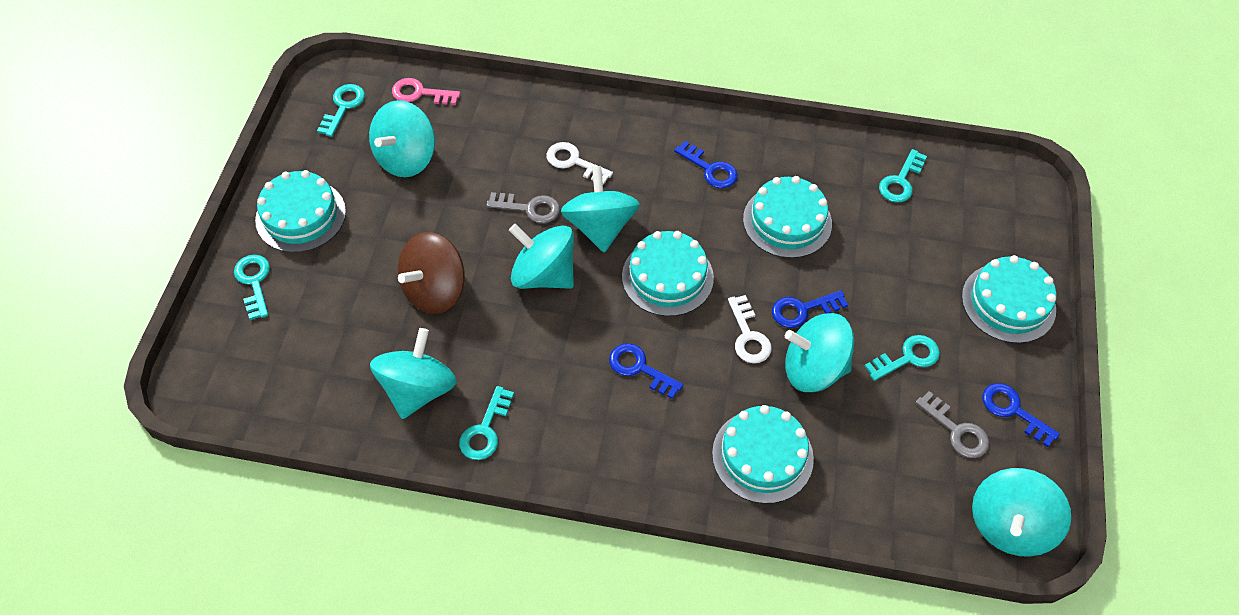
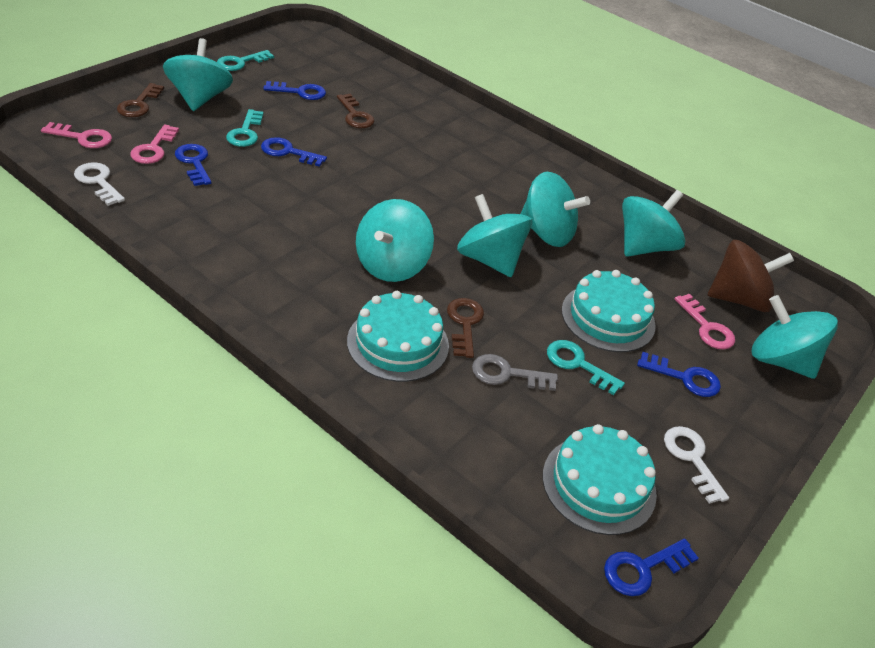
blue key: [609,343,683,399] [674,141,738,188] [772,290,848,328] [983,383,1060,447] = 4 -> [175,144,212,186] [261,137,327,167] [263,81,326,100] [604,539,699,596] [637,352,721,397] = 5
brown key: none = 0 -> [117,83,164,117] [337,94,374,128] [447,298,484,358] = 3
grey key: [486,192,560,223] [916,391,989,458] = 2 -> [472,354,558,391] = 1
pink key: [392,78,460,105] = 1 -> [41,122,112,148] [130,124,179,164] [674,294,735,350] = 3
turquoise cake: [255,170,346,253] [622,231,714,316] [712,405,814,504] [743,176,832,258] [962,255,1057,343] = 5 -> [347,291,449,382] [543,424,657,535] [562,270,656,352] = 3
turquoise key: [234,255,270,320] [317,84,365,137] [459,386,514,460] [865,335,940,381] [879,149,927,203] = 5 -> [217,50,274,71] [226,109,263,147] [547,340,625,395] = 3

